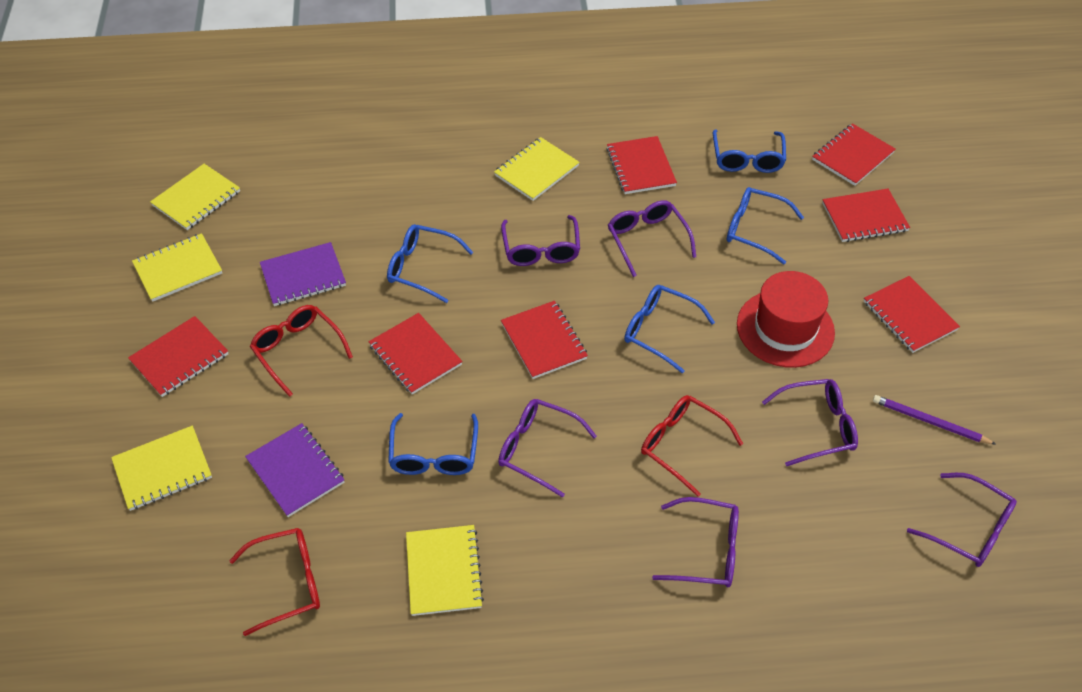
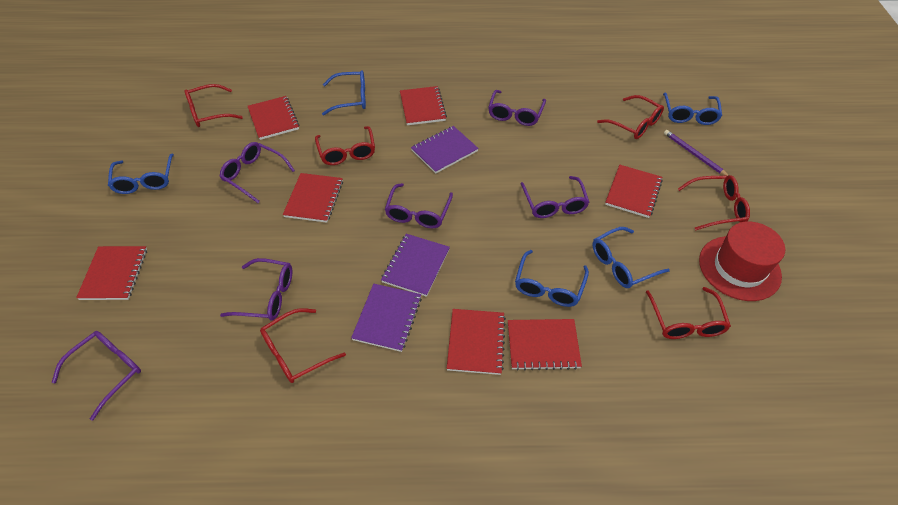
purple notebook: [245,423,345,517] [260,242,346,306] = 2 -> [351,284,422,352] [381,234,450,297] [411,126,479,174] = 3
red glasses: [229,528,320,636] [250,305,353,397] [641,395,743,497] = 3 -> [185,84,243,127] [260,308,346,383] [315,126,375,165] [597,95,664,139] [646,287,731,339] [678,175,750,231] = 6
yellow notebook: [111,426,212,511] [132,233,222,302] [150,164,240,230] [406,525,484,616] [494,137,580,201] = 5 -> none = 0

